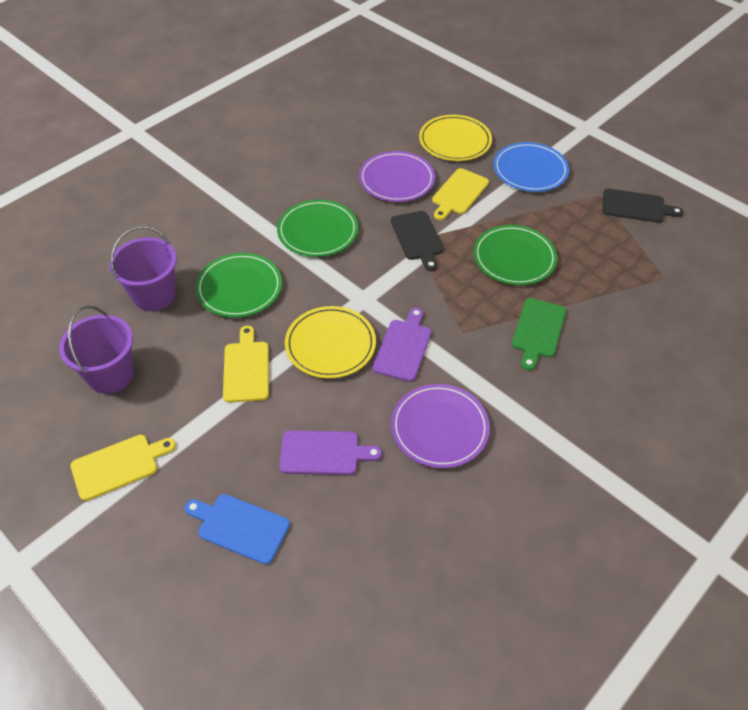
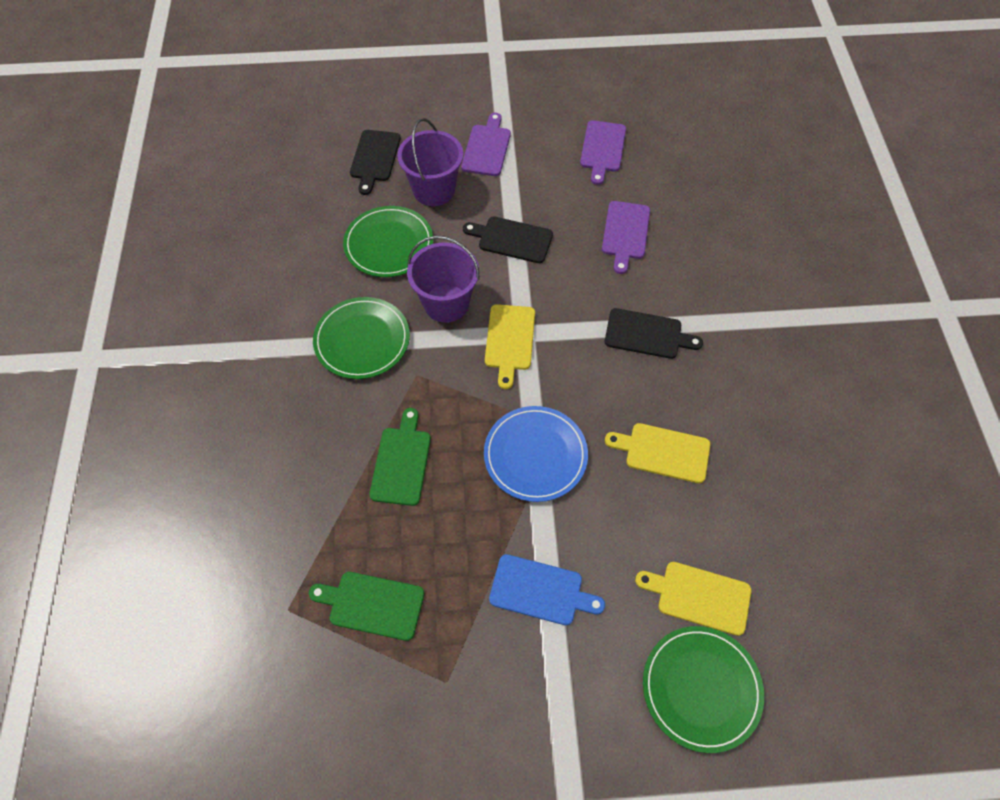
black cutting board: [391,211,444,271] [602,189,684,223] = 2 -> [350,130,401,195] [463,216,553,263] [605,308,703,359] = 3
green cutting board: [512,298,566,370] = 1 -> [309,572,424,641] [370,408,431,506] = 2
purple cutting board: [280,430,382,475] [373,308,431,382] = 2 -> [461,113,511,176] [580,120,626,185] [602,201,650,274] = 3
purple plate: [359,151,435,202] [391,384,490,468] = 2 -> none = 0
yellow plate: [285,306,376,378] [419,115,492,161] = 2 -> none = 0

